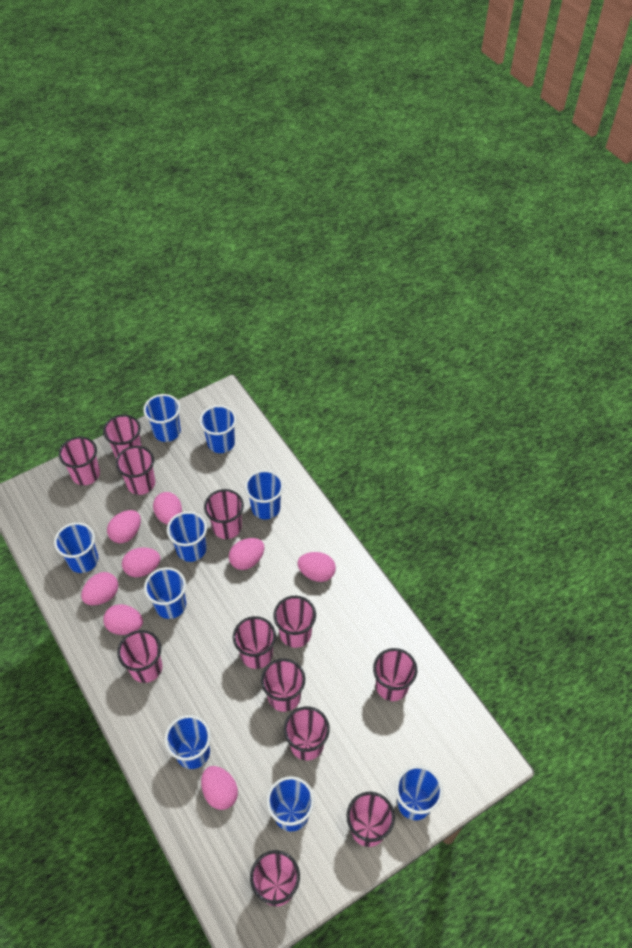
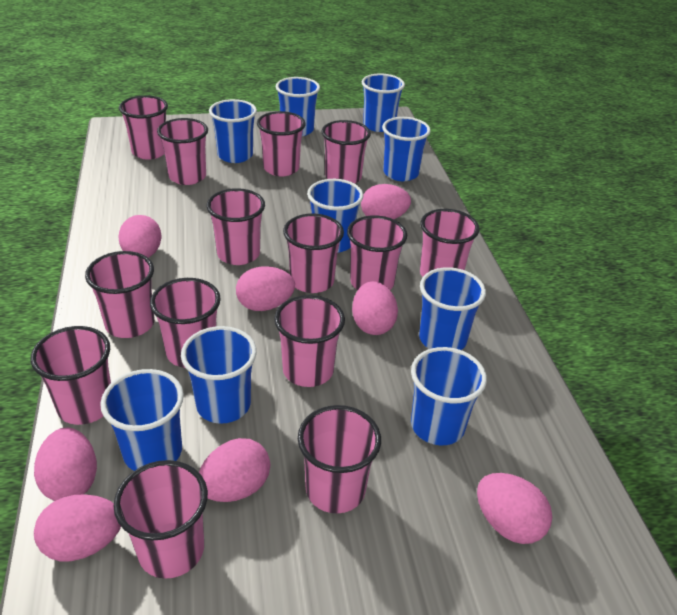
pink cup: [58,436,100,485] [103,414,142,458] [116,446,155,495] [117,630,162,683] [204,489,244,539] [233,616,276,669] [250,850,300,906] [261,658,305,712] [274,596,316,648] [284,707,330,760] [346,792,395,847] [373,648,417,701] = 12 -> [30,326,111,425] [85,251,155,338] [113,460,208,579] [119,95,168,160] [150,278,221,368] [157,118,208,185] [207,188,265,265] [257,111,305,176] [274,295,345,387] [283,213,344,293] [298,405,381,513] [322,120,371,184] [347,215,407,290] [420,209,480,277] = 14

